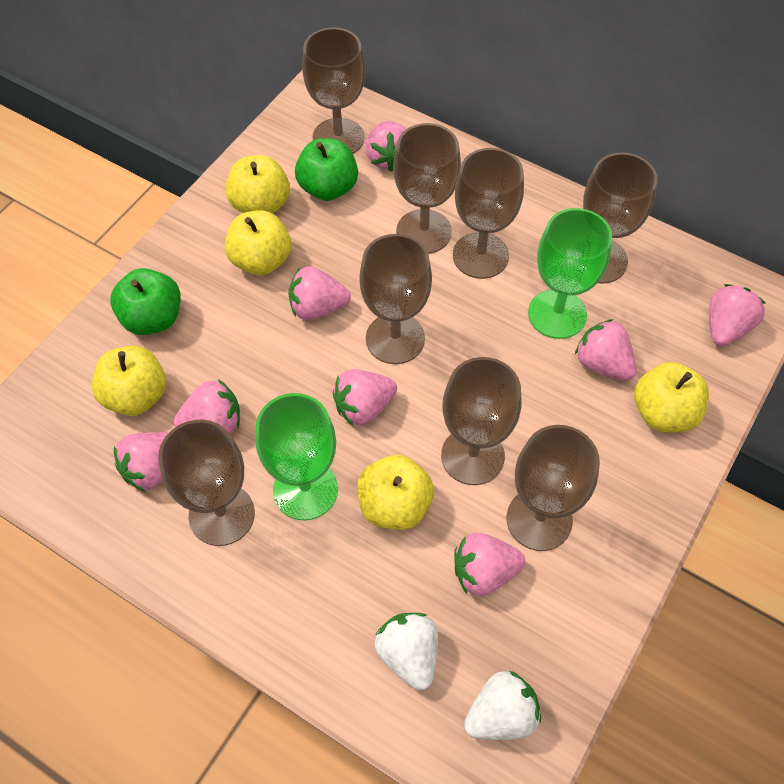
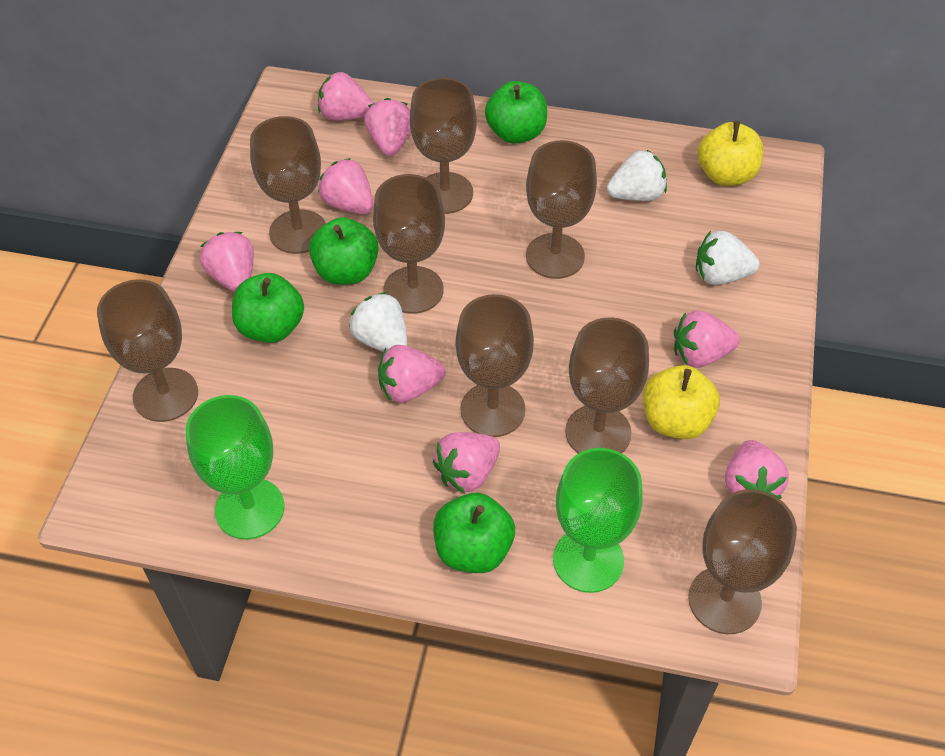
green apple: [110,268,181,335] [295,138,358,201] = 2 -> [232,273,304,343] [309,217,379,285] [433,493,515,573] [485,81,547,144] = 4
white strawberry: [375,613,438,690] [464,671,541,740] = 2 -> [349,292,407,352] [607,150,667,201] [696,231,759,285] = 3
yellow apple: [92,346,166,416] [225,210,291,275] [226,155,290,214] [357,455,434,530] [634,362,709,432] = 5 -> [643,365,720,439] [698,121,763,186] = 2

